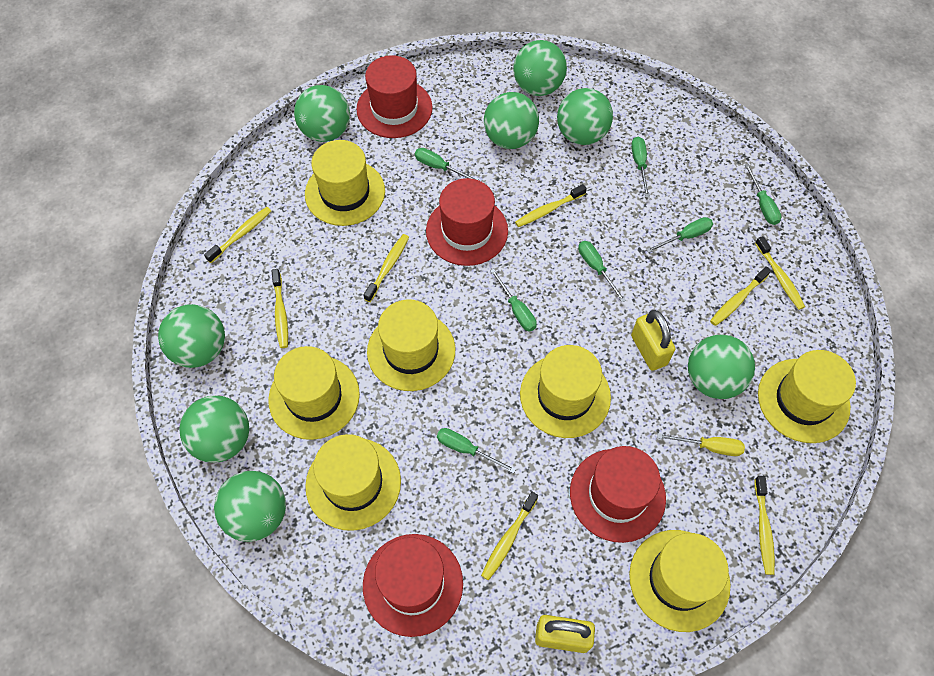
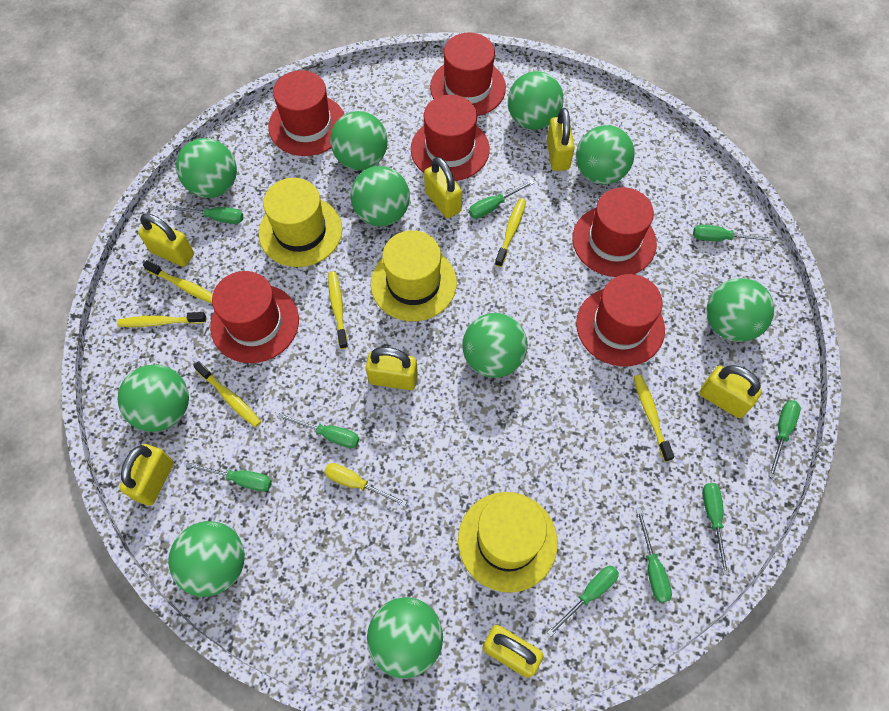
green ball: [158,304,225,368] [179,395,249,463] [214,471,286,542] [294,85,350,142] [484,92,539,149] [513,40,567,96] [557,88,613,145] [688,334,755,399] = 8 -> [118,365,189,432] [168,521,245,597] [176,138,237,198] [330,111,388,170] [350,166,410,226] [367,597,443,678] [462,313,528,378] [508,71,564,130] [576,125,635,185] [707,278,774,342] = 10
green screwdriver: [415,148,478,180] [437,428,516,473] [490,268,537,331] [578,241,626,303] [631,137,650,197] [646,217,713,253] [745,164,781,225] = 7 -> [168,206,243,224] [186,462,272,492] [277,413,359,448] [469,180,534,219] [547,566,619,636] [636,509,672,603] [693,225,772,241] [702,483,729,575] [769,400,801,478] = 9
red hat: [356,55,433,138] [363,534,463,637] [426,178,508,266] [570,446,666,543] = 4 -> [210,271,299,363] [268,70,345,156] [411,95,490,181] [430,33,506,116] [572,187,657,277] [576,274,665,366] = 6
yellow hat: [268,346,360,440] [305,140,385,226] [305,434,401,531] [367,300,455,391] [520,345,611,438] [629,530,731,632] [758,350,856,443] = 7 -> [259,178,342,267] [371,230,457,321] [458,492,558,593] = 3
yellow padlock: [535,615,595,653] [631,310,675,371] = 2 -> [120,444,174,506] [138,213,194,267] [366,347,418,390] [424,157,462,218] [482,625,544,678] [547,108,575,171] [699,365,762,418] = 7
yellow toothbrush: [204,207,271,263] [272,269,288,348] [363,234,409,302] [481,492,538,580] [515,184,587,227] [710,266,771,326] [755,236,805,310] [755,476,775,575] = 8 -> [117,312,206,327] [143,260,213,303] [193,361,261,427] [328,271,348,349] [495,198,526,267] [634,375,674,462] = 6

